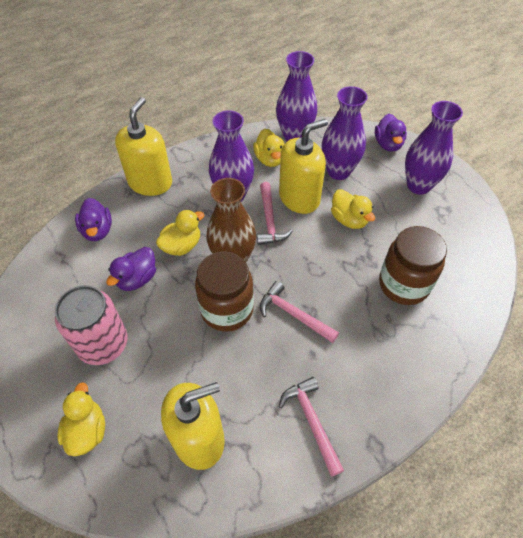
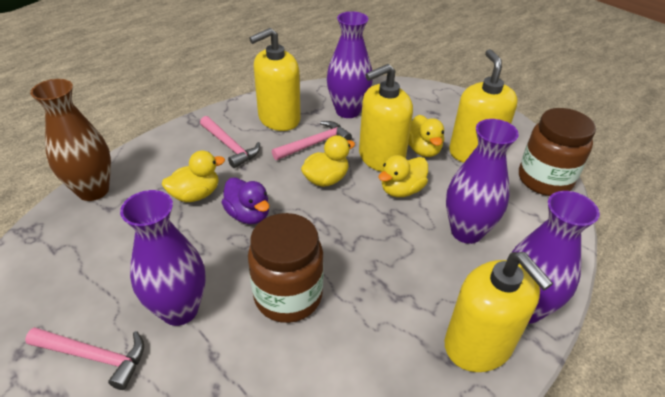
pink can: [55,285,128,365] = 1 -> none = 0
purple duck: [75,198,112,241] [106,247,156,291] [375,114,407,152] = 3 -> [221,177,269,224] = 1
yellow soap dispenser: [115,97,172,196] [161,382,225,470] [279,119,328,214] = 3 -> [249,28,301,131] [359,64,413,172] [445,252,553,372] [449,49,518,163] = 4

